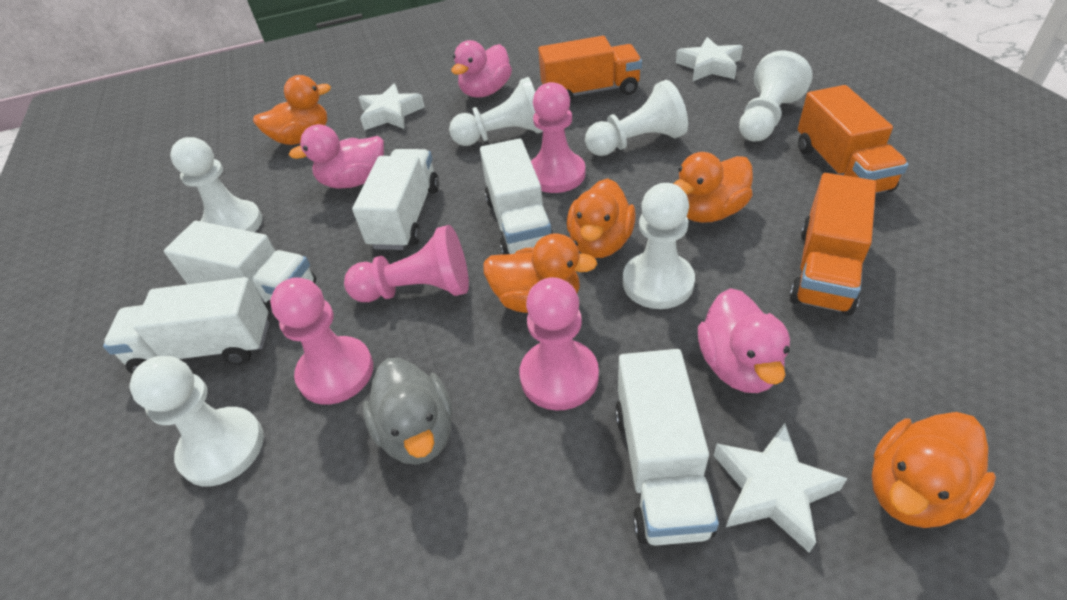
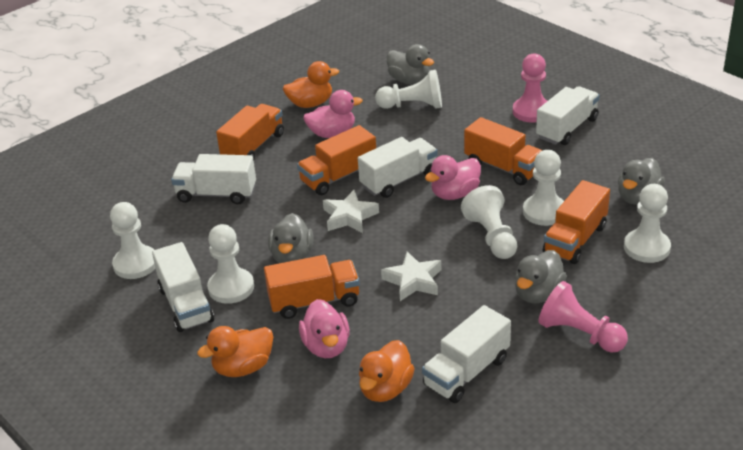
grey duck: [363,358,452,465] = 1 -> [268,213,313,263] [387,44,434,84] [515,250,567,304] [618,158,665,205] = 4
orange duck: [253,75,331,145] [483,233,597,313] [567,178,636,258] [673,152,753,223] [871,412,996,528] = 5 -> [197,326,273,377] [283,61,339,108] [359,340,415,402] = 3
orange truck: [538,36,642,103] [789,173,876,315] [798,85,909,193] = 3 -> [216,104,284,160] [264,255,360,319] [297,125,376,195] [464,117,542,185] [543,180,610,264] = 5
pink pawn: [270,277,373,405] [344,225,469,302] [519,277,599,410] [531,82,586,193] = 4 -> [513,53,547,123] [538,281,628,353] = 2
white star: [358,84,425,130] [676,37,743,81] [714,423,848,553] = 3 -> [323,190,379,233] [381,251,441,301] = 2

